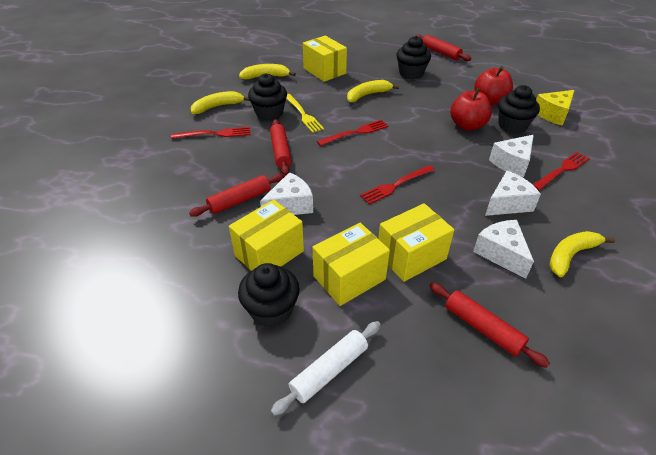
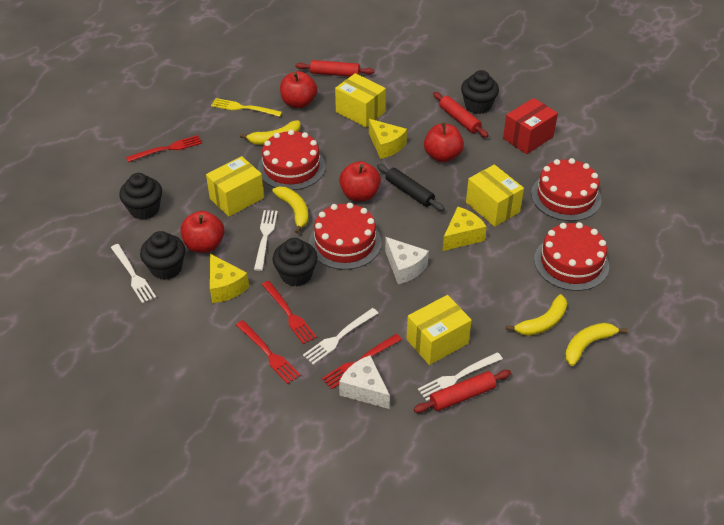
black rolling pin: none = 0 -> [377,164,445,211] = 1
red apple: [450,88,492,130] [474,66,513,105] = 2 -> [181,211,224,253] [280,71,317,108] [339,161,381,201] [424,122,464,162] = 4
red box: none = 0 -> [503,98,558,154] = 1
red cake: none = 0 -> [258,130,325,190] [309,203,382,270] [531,158,602,221] [534,222,609,291] = 4
red rolling pin: [189,173,285,217] [270,119,292,176] [415,35,471,61] [430,282,550,368] = 4 -> [296,60,375,77] [414,370,511,413] [433,92,489,138] = 3
white cheese: [260,172,313,215] [473,220,534,279] [485,171,541,216] [489,135,534,178] = 4 -> [339,355,390,409] [385,237,429,284] = 2
white fork: none = 0 -> [111,244,156,304] [254,210,278,271] [303,308,378,365] [418,352,503,401] = 4
white rolling pin: [271,321,381,416] = 1 -> none = 0
yellow cheese: [536,90,575,126] = 1 -> [210,254,249,303] [369,119,407,159] [442,207,487,251] = 3

